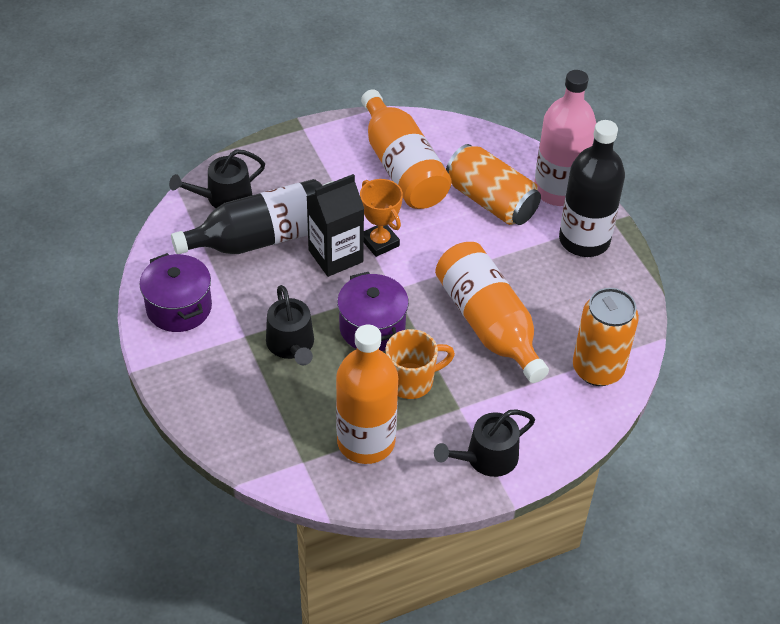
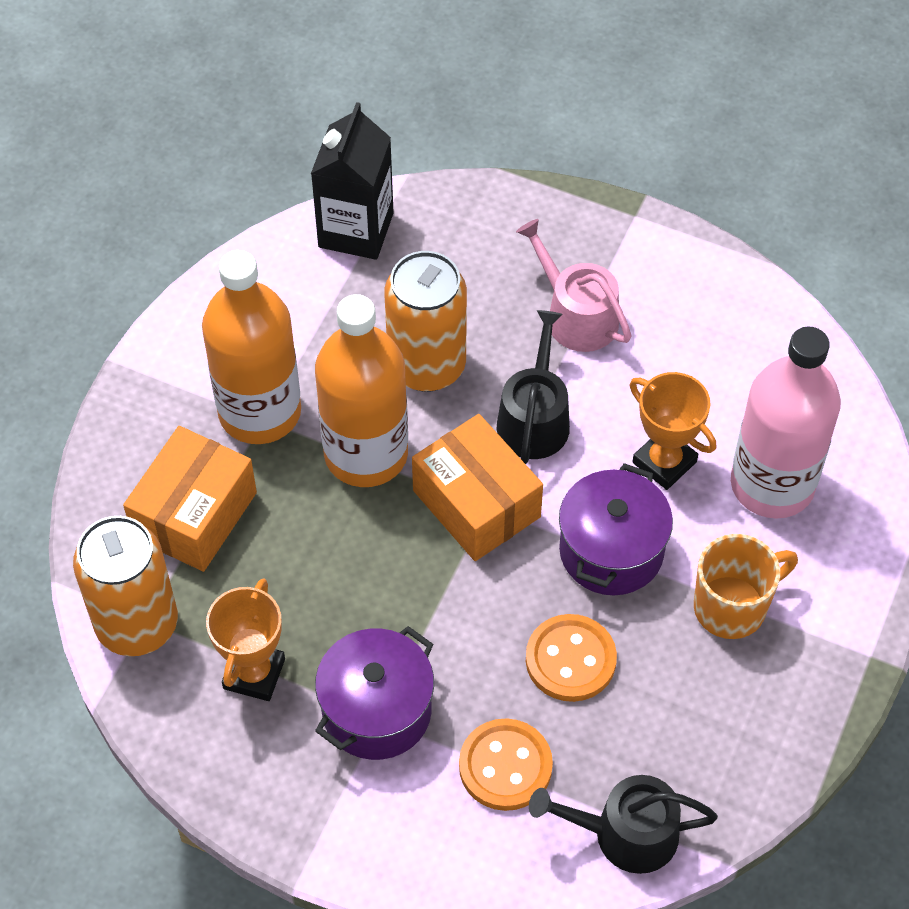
black bottle: [171,179,322,254] [559,120,625,257] = 2 -> none = 0
black watering can: [169,149,265,208] [266,285,314,365] [434,409,535,477] = 3 -> [497,310,570,464] [529,775,718,874] = 2
orange bottle: [336,325,398,464] [361,89,452,209] [435,242,549,383] = 3 -> [202,250,301,444] [315,294,408,487] = 2
orange box: none = 0 -> [123,426,257,572] [412,414,543,561] = 2
orange button: none = 0 -> [459,718,553,811] [526,614,617,702] = 2
orange trophy: [360,179,403,257] = 1 -> [206,578,285,701] [630,372,716,490] = 2
pink watering can: none = 0 -> [516,219,632,352] = 1

